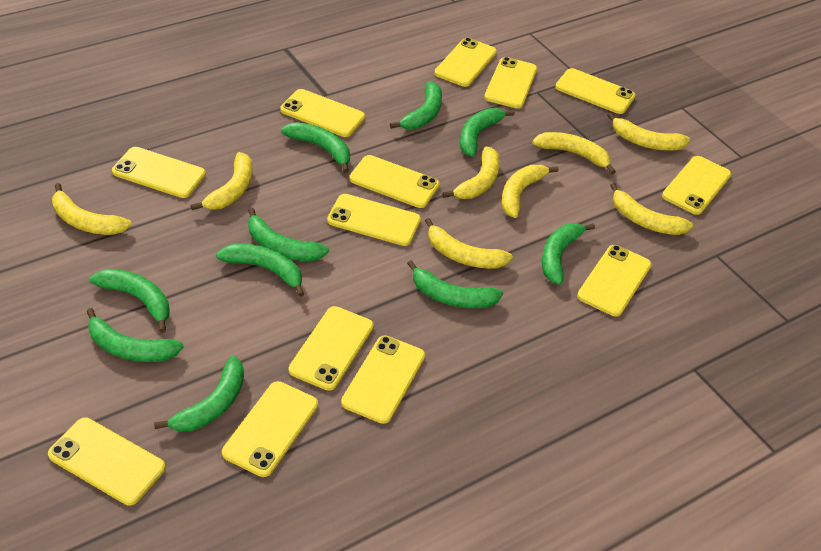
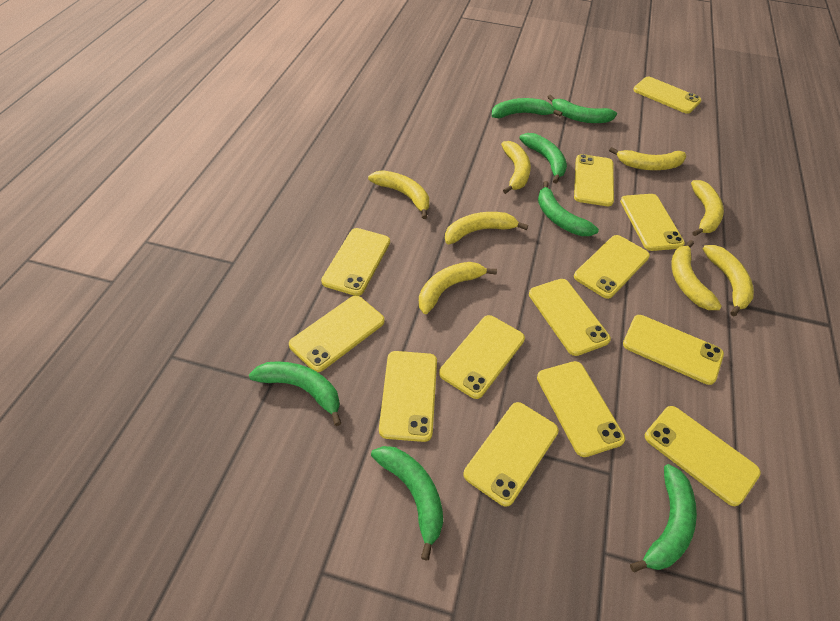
green banana: [86,308,184,362] [90,269,170,333] [154,355,244,431] [216,244,304,297] [248,208,329,261] [281,122,350,173] [390,81,442,129] [407,260,503,308] [460,108,515,157] [542,223,595,285] = 10 -> [249,361,341,426] [371,446,443,561] [492,98,562,118] [519,133,567,183] [538,181,599,236] [548,95,617,123] [630,464,697,573] = 7

